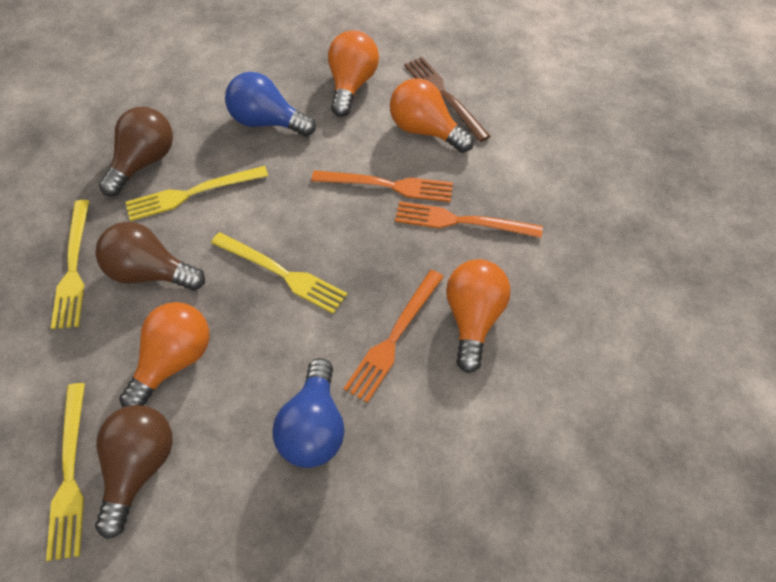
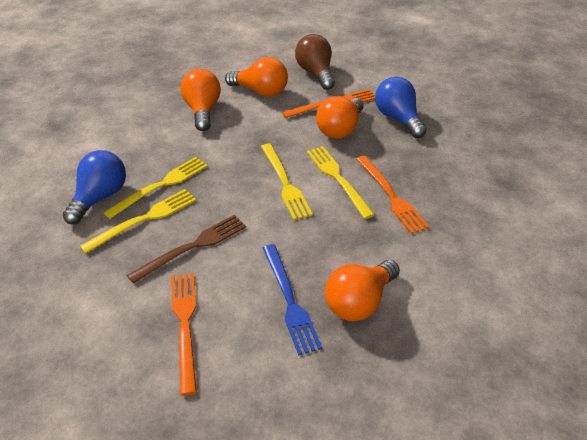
blue fork: none = 0 -> [263,244,322,356] = 1
brown light bulb: [95,222,205,291] [95,405,173,539] [99,107,173,197] = 3 -> [295,34,335,90] = 1

